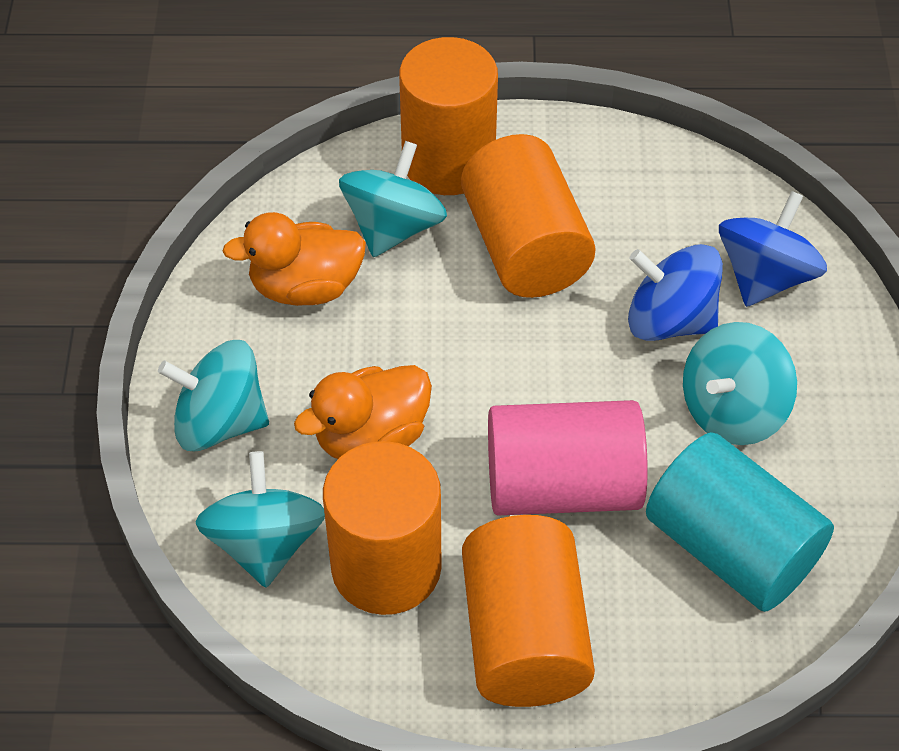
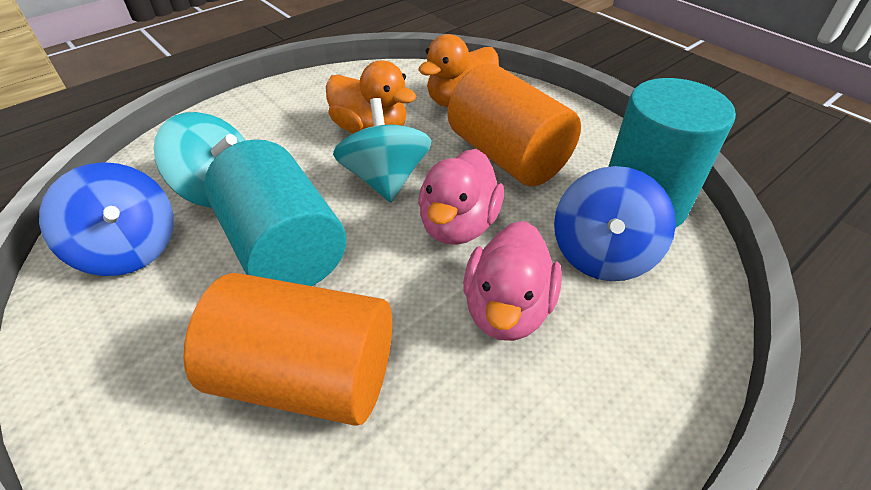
orange cylinder: [323,441,441,615] [399,37,498,195] [461,134,596,298] [462,515,595,707] = 4 -> [183,273,392,426] [448,64,581,186] = 2
pink cylinder: [488,400,648,516] = 1 -> none = 0
pink duck: none = 0 -> [418,149,504,245] [463,221,562,341] = 2
turquoise cylinder: [646,432,834,612] = 1 -> [204,139,347,286] [608,78,736,228] = 2
turquoise spinning top: [158,340,269,451] [196,451,325,588] [339,141,447,257] [683,322,797,445] = 4 -> [154,112,246,207] [333,98,432,202] = 2

